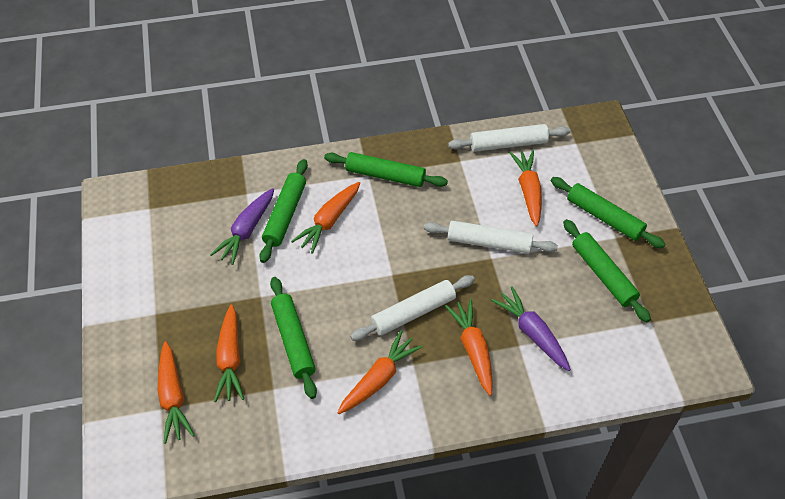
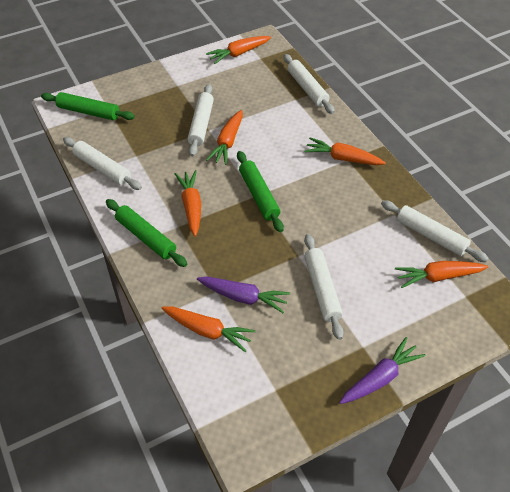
green rolling pin: [259,159,308,263] [270,277,317,399] [324,152,448,187] [551,177,665,248] [563,219,651,322] = 5 -> [41,92,135,120] [106,199,187,267] [237,151,284,232] = 3
white rolling pin: [350,275,475,341] [424,221,558,254] [448,124,570,152] = 3 -> [63,137,142,190] [188,84,214,157] [283,54,335,114] [304,234,344,340] [381,200,489,262] = 5

